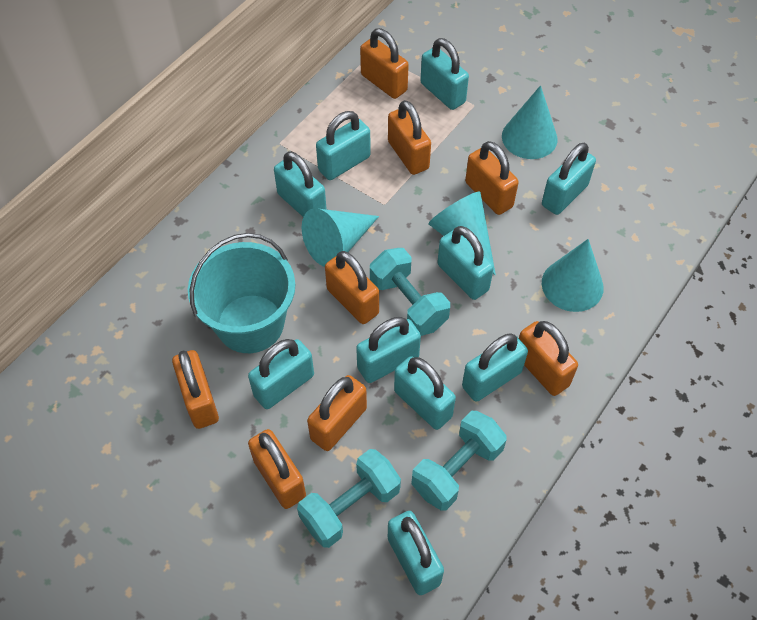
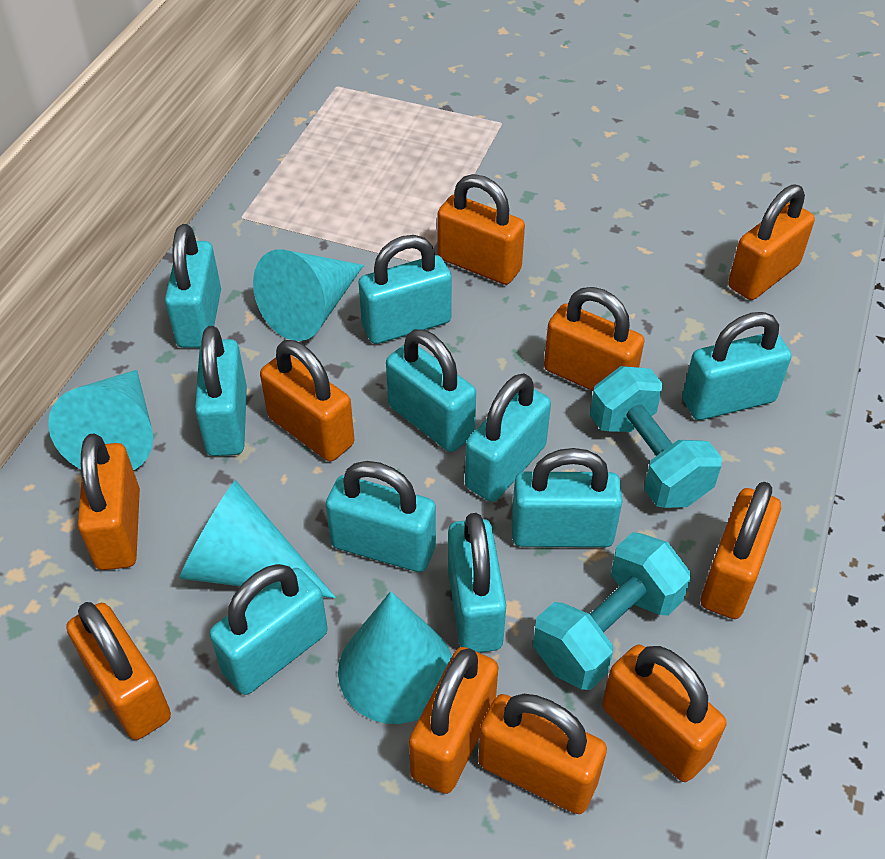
orange padlock: [172,350,219,429] [248,429,306,509] [307,375,367,451] [325,251,379,324] [360,28,409,99] [388,100,431,175] [465,141,519,215] [519,321,578,396] = 8 -> [66,602,171,740] [78,434,140,570] [260,340,354,462] [409,647,498,794] [437,174,525,285] [478,694,607,814] [544,287,644,391] [602,645,726,782] [701,482,781,619] [728,184,815,300] = 10
turquoise bucket: [188,233,296,353] = 1 -> none = 0
turquoise dumbbell: [297,449,401,548] [370,248,450,336] [411,411,507,511] = 3 -> [533,532,691,690] [590,366,722,508] = 2

